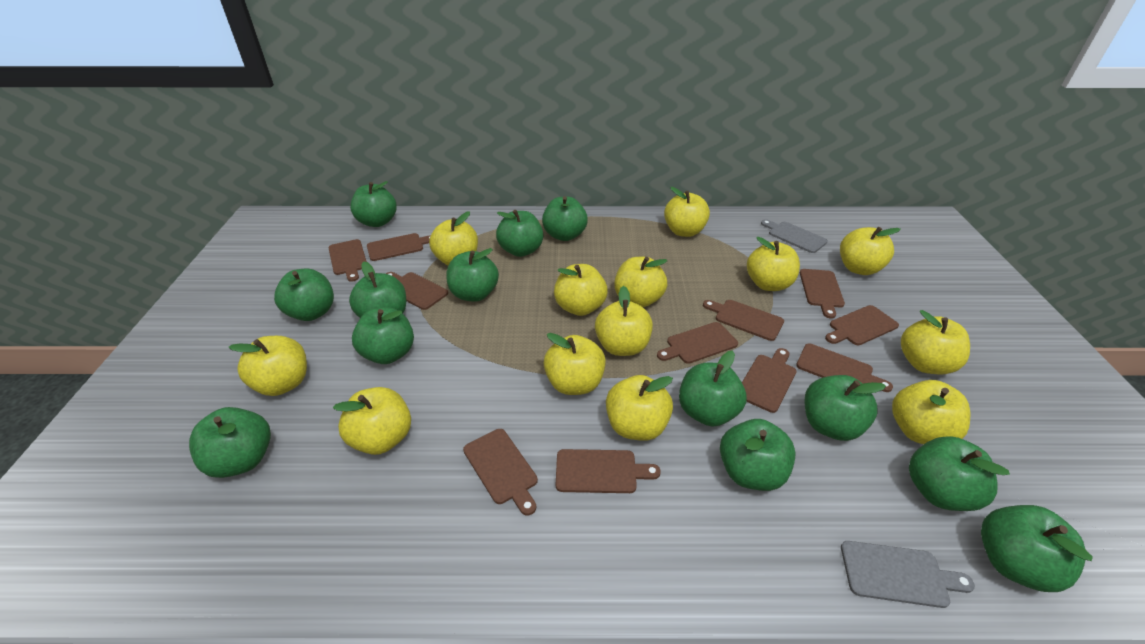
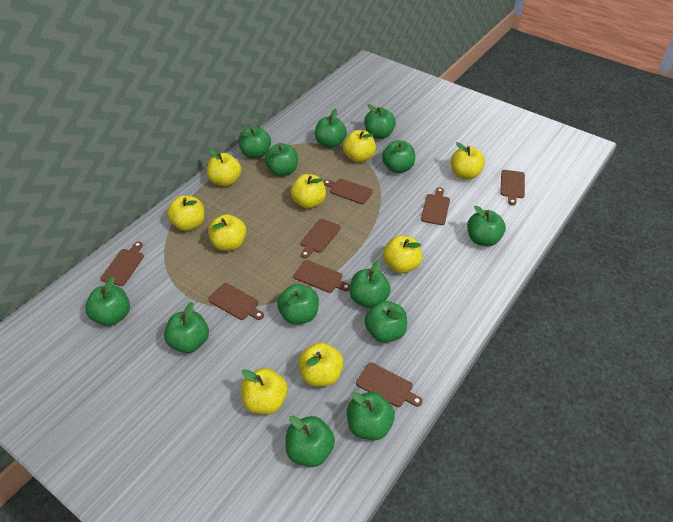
brown cutting board: [329,239,367,282] [367,233,431,261] [386,272,448,310] [463,429,538,515] [556,449,661,493] [657,322,738,364] [703,300,784,341] [742,348,797,413] [796,343,893,392] [800,269,845,318] [825,305,899,345] = 11 -> [101,241,144,286] [209,283,264,320] [294,260,350,293] [301,218,341,258] [323,179,373,204] [356,363,423,407] [421,188,450,225] [500,170,525,206] = 8
grey cutting board: [761,219,828,253] [841,541,975,608] = 2 -> none = 0
yellow apple: [228,336,307,396] [333,387,411,455] [429,211,478,265] [543,333,606,395] [554,264,608,316] [595,286,653,356] [606,375,673,441] [614,257,667,307] [664,187,710,237] [747,237,800,291] [840,227,901,275] [892,380,971,444] [901,310,970,375] = 13 -> [167,195,204,231] [207,149,241,186] [208,214,247,251] [241,368,288,414] [291,174,326,209] [298,342,344,387] [343,130,376,163] [383,235,422,273] [451,142,485,180] = 9

